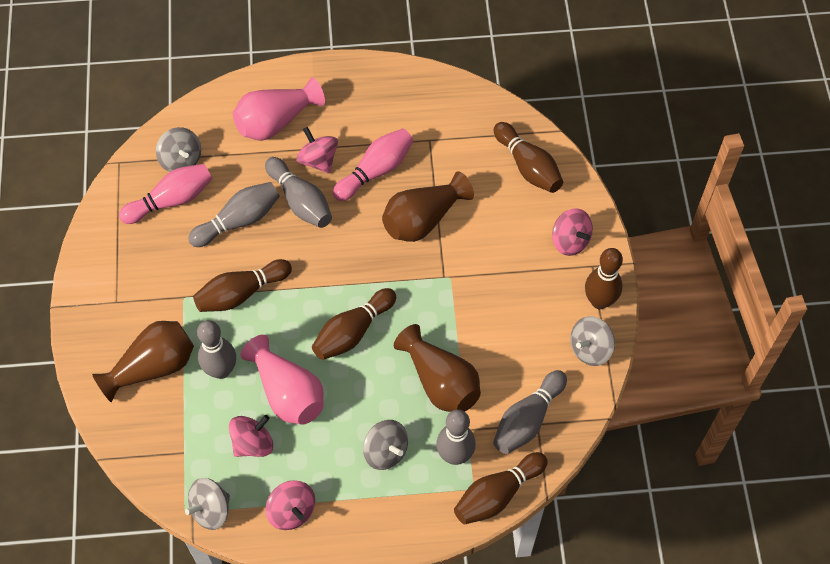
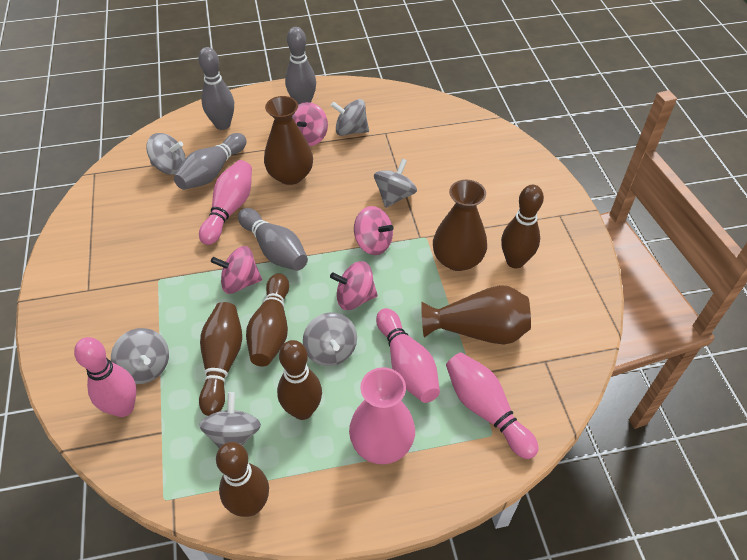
grey bowling pin: [188,182,280,247] [197,320,236,379] [265,157,332,228] [436,409,476,465] [493,370,567,454] = 5 -> [174,133,246,190] [198,47,234,130] [238,208,308,271] [285,27,316,104] = 4
grey spinning top: [156,127,201,172] [185,478,230,530] [363,420,408,470] [570,316,615,366] = 4 -> [111,328,169,384] [146,133,186,175] [199,392,261,448] [303,312,357,366] [331,99,369,136] [374,159,417,208] = 6
pink bowling pin: [119,164,213,224] [333,128,414,201] = 2 -> [74,337,137,417] [199,160,252,245] [376,308,440,403] [446,352,539,459] = 4
pink vase: [233,77,325,141] [241,335,324,425] = 2 -> [349,367,415,464] = 1

